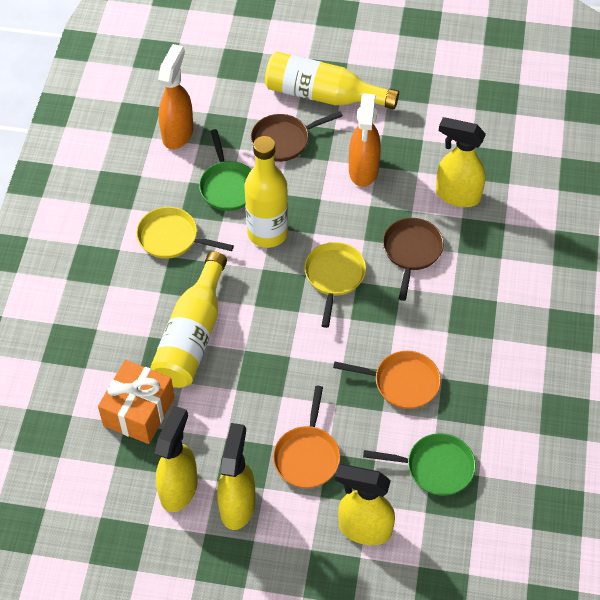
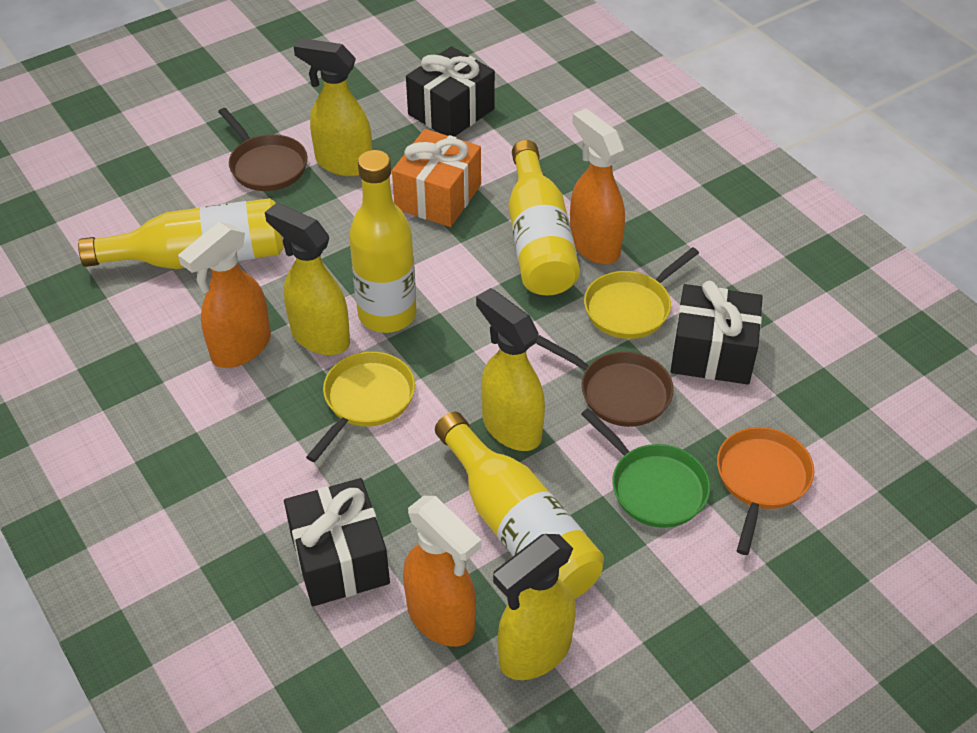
black gift: none = 0 -> [284,478,390,606] [406,46,495,137] [671,281,763,384] = 3
green pan: [199,129,252,211] [363,433,476,496] = 2 -> [581,408,710,528] = 1
orange pan: [273,386,340,488] [333,351,441,409] = 2 -> [717,427,814,555] = 1
orange spray bottle: [158,44,194,149] [349,93,381,187] = 2 -> [178,222,271,368] [403,496,481,647] [570,108,625,264] = 3
yellow bottle: [150,251,227,388] [244,136,288,248] [265,52,399,109] = 3 -> [78,198,284,269] [349,150,416,333] [435,412,604,599] [509,140,580,295] = 4

